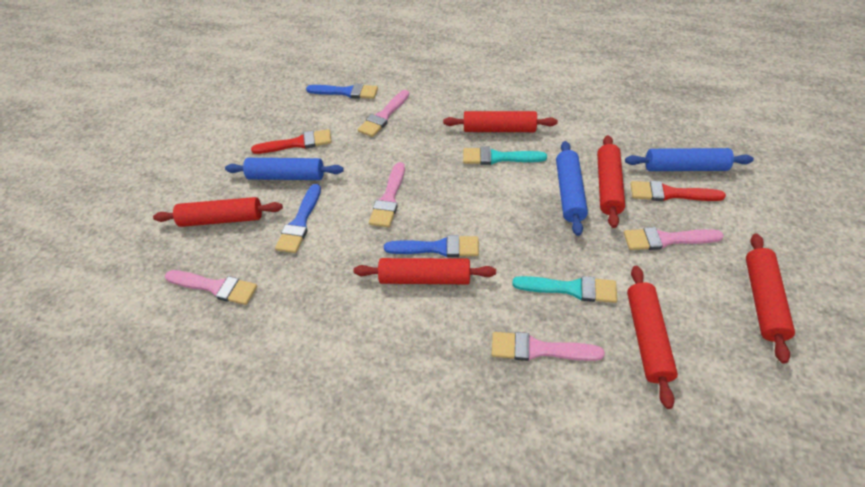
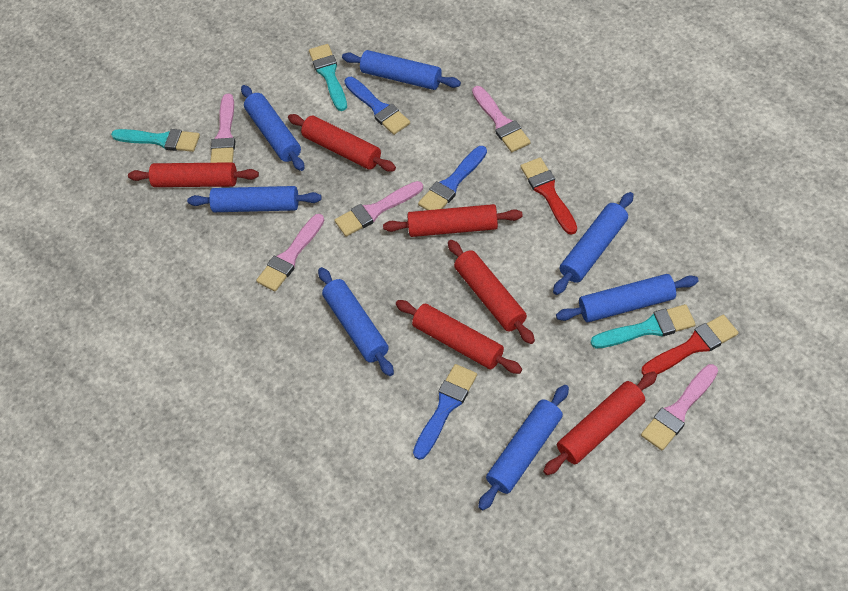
blue rolling pin: [225,158,344,180] [556,141,588,236] [625,148,754,171] = 3 -> [187,186,322,212] [241,85,305,171] [318,267,394,376] [342,50,461,90] [478,385,569,511] [553,192,634,295] [556,274,699,322] = 7
turquoise brush: [463,147,547,165] [512,276,617,303] = 2 -> [111,129,200,152] [309,44,347,111] [591,304,696,348] = 3

